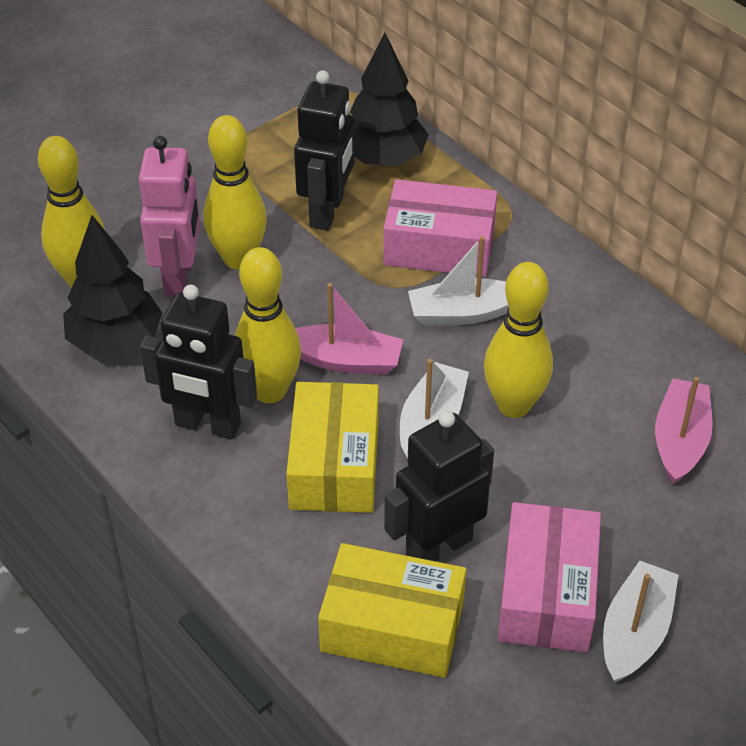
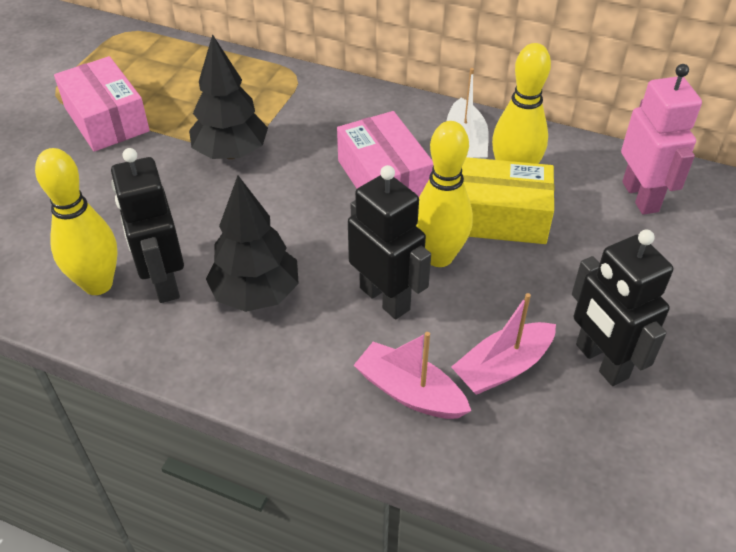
white boat: [400,359,469,459] [408,236,509,326] [603,561,678,683] = 3 -> [447,68,489,159] = 1
yellow bowling pin: [38,136,105,288] [204,115,267,269] [235,247,301,403] [484,262,553,418] = 4 -> [35,148,118,295] [416,121,473,267] [492,43,551,164] = 3
yellow box: [286,382,379,513] [318,543,466,678] = 2 -> [462,157,555,244] = 1

